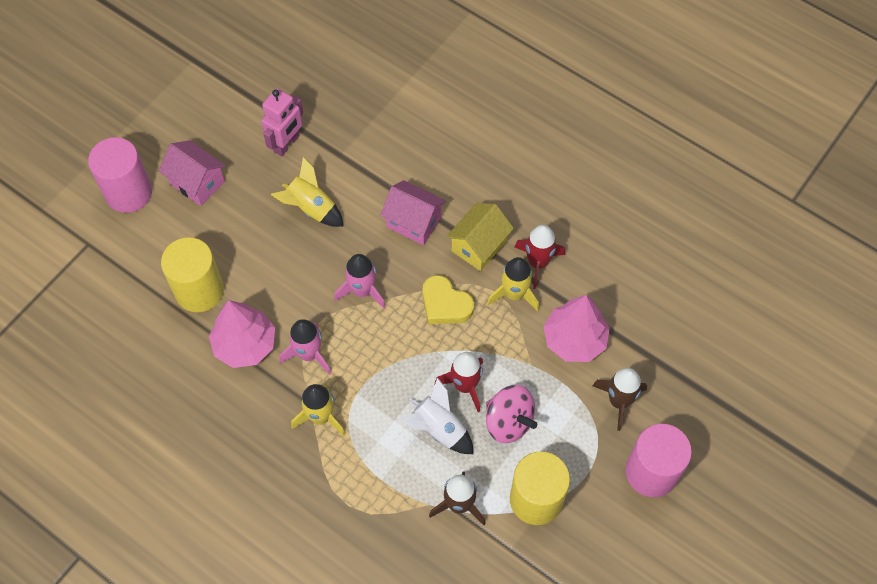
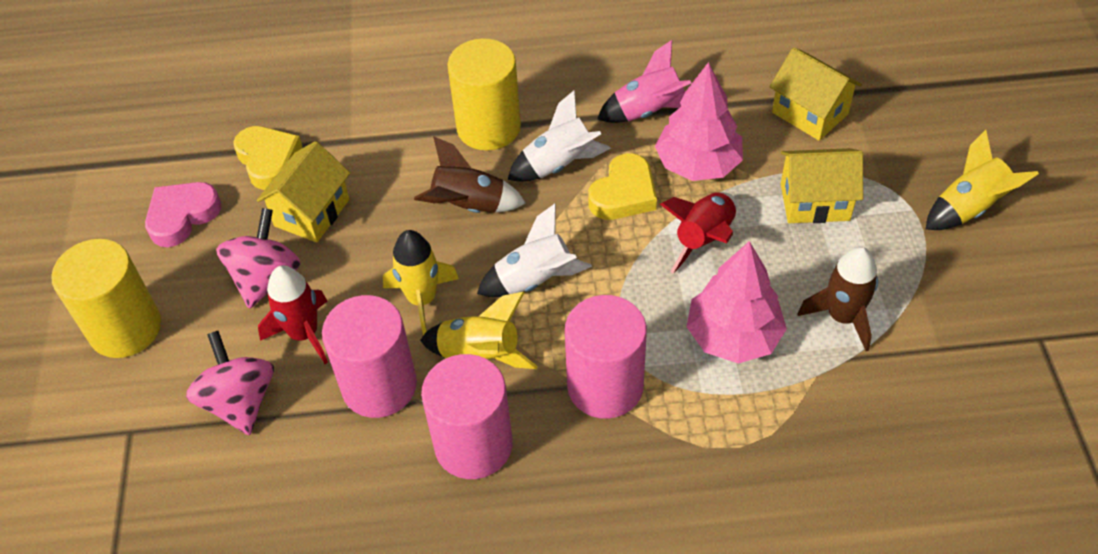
pink cylinder: [88,137,152,213] [625,424,692,497] = 2 -> [322,295,417,418] [421,354,513,479] [565,295,647,419] = 3
pink heart: none = 0 -> [145,182,221,247] = 1
pink house: [159,140,226,206] [380,180,446,245] = 2 -> none = 0
pink robot: [261,88,303,156] = 1 -> none = 0
pink rocket: [279,319,331,375] [334,254,386,309] = 2 -> [597,40,691,123] = 1
pink spinning top: [486,385,537,443] = 1 -> [186,331,274,435] [216,208,301,309] = 2
white rocket: [399,377,473,454] = 1 -> [477,204,592,297] [508,90,611,182] = 2
yellow heart: [422,275,474,324] = 1 -> [233,126,302,190] [588,153,657,220] = 2
yellow house: [446,203,514,271] = 1 -> [256,141,350,243] [770,47,862,141] [781,148,863,223] = 3

